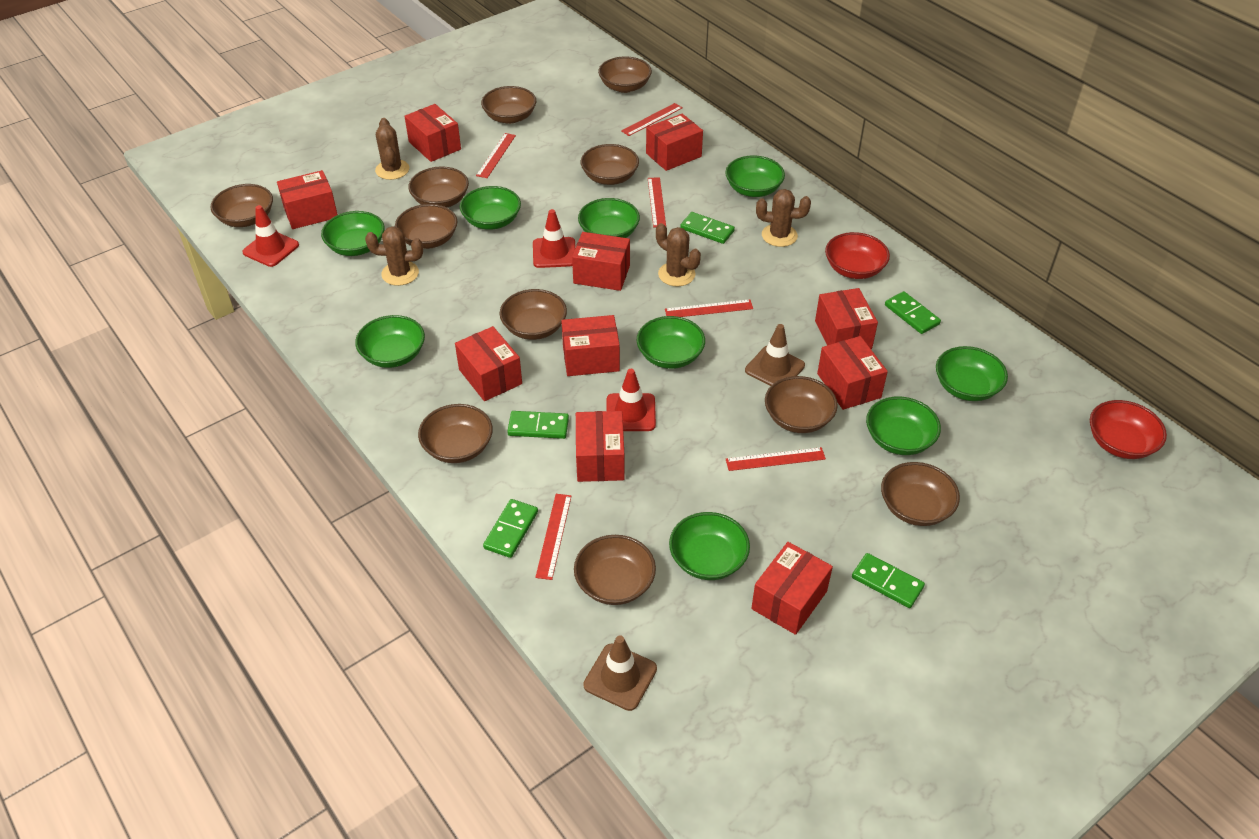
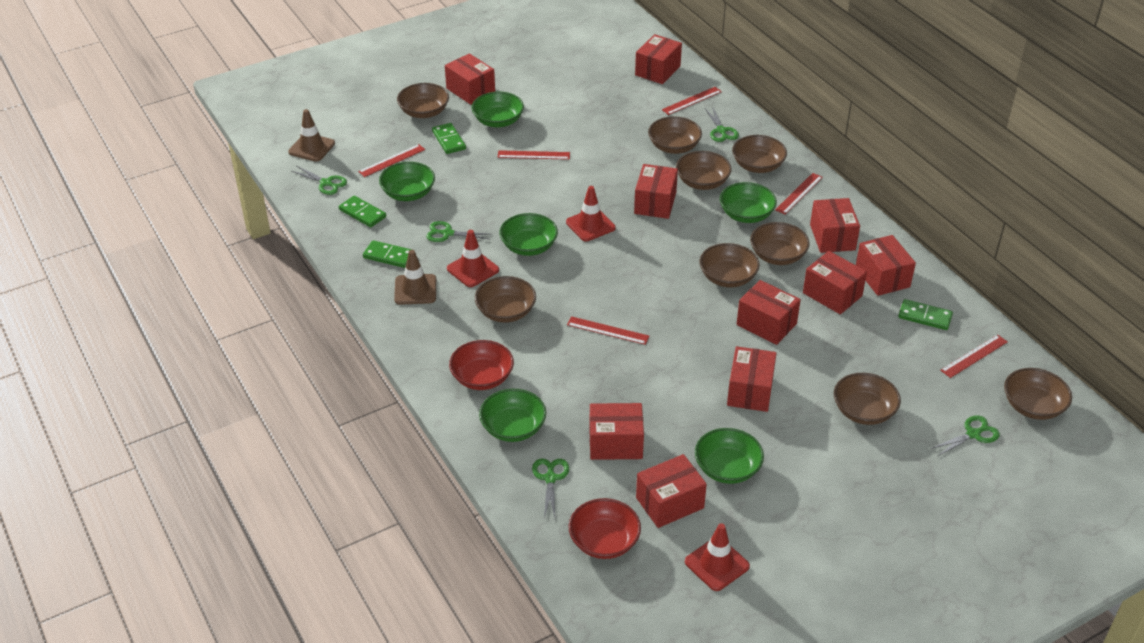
brown bowl: [210,184,273,227] [395,204,457,249] [408,166,469,208] [418,404,493,463] [481,86,536,124] [500,289,567,340] [574,535,656,605] [581,144,639,185] [598,57,652,93] [765,376,838,433] [881,462,960,526] = 11 -> [397,83,449,118] [475,276,536,323] [648,116,702,154] [676,151,732,190] [699,243,760,288] [732,135,787,173] [750,222,810,265] [834,373,901,425] [1004,368,1072,420] = 9
brown cactus: [365,226,423,286] [375,118,409,180] [656,223,701,286] [756,189,811,247] = 4 -> none = 0
green bowl: [321,211,385,256] [355,315,425,368] [460,186,521,230] [578,198,640,238] [637,316,705,369] [669,512,750,580] [725,156,785,197] [866,396,941,455] [936,346,1008,401] = 9 -> [379,162,435,201] [471,92,524,127] [479,389,546,442] [499,213,558,256] [695,428,764,484] [720,182,777,223] = 6
green domino: [483,499,538,558] [507,411,569,439] [680,212,735,244] [852,553,925,608] [885,291,941,334] = 5 -> [339,196,386,227] [363,240,415,268] [432,123,466,154] [898,299,953,330] = 4
green scissors: none = 0 -> [292,166,347,195] [426,221,491,242] [532,459,569,518] [705,106,739,142] [930,415,1000,457] = 5

